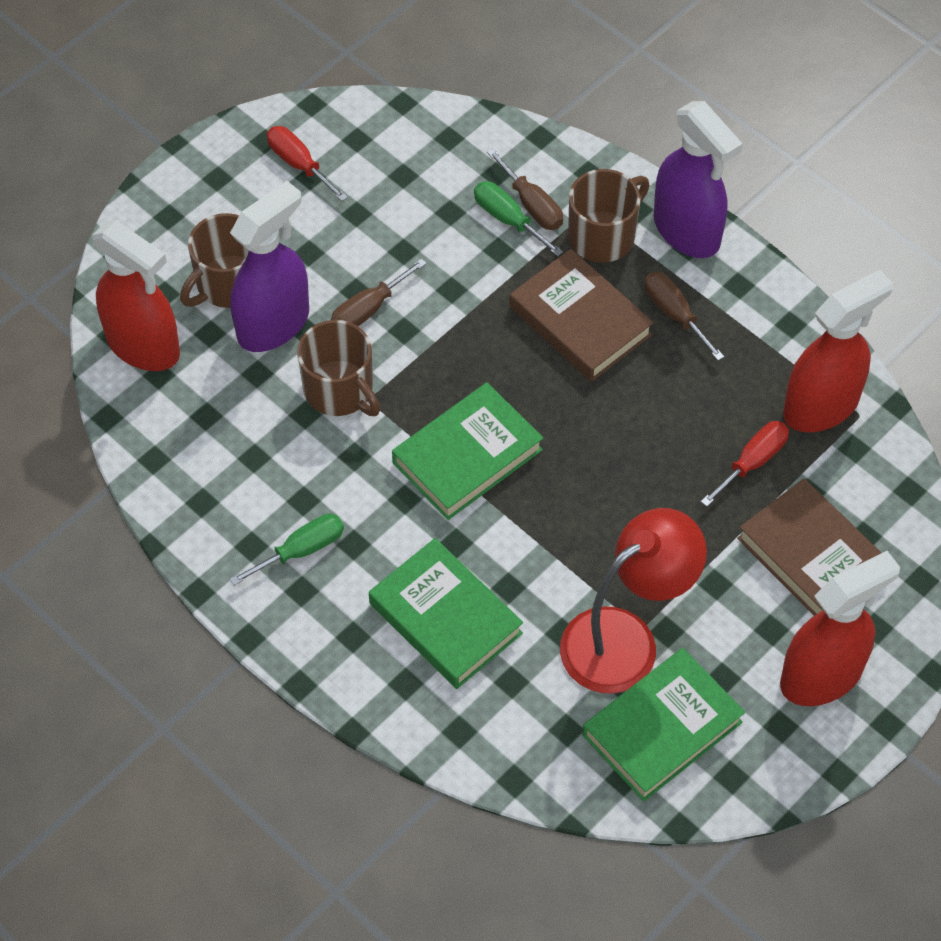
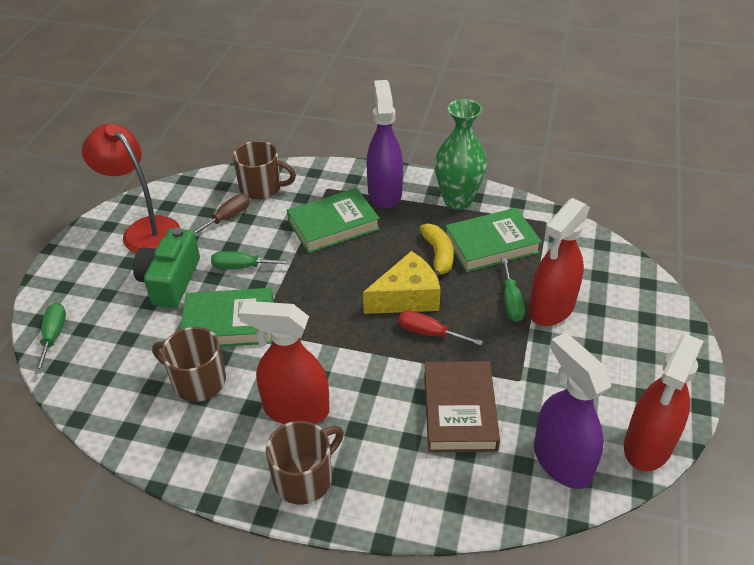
brown book: [510,249,654,382] [737,479,881,616] = 2 -> [424,361,500,452] = 1
brown screwdriver: [331,258,427,326] [487,148,563,230] [645,272,724,361] = 3 -> [193,194,250,235] = 1
green camera: none = 0 -> [133,228,200,308] = 1
green screwdriver: [230,514,344,585] [474,181,563,257] = 2 -> [35,303,66,374] [211,251,292,269] [501,258,525,322] = 3
green vase: none = 0 -> [435,99,487,210] = 1
red screwdriver: [267,126,348,201] [701,421,789,507] = 2 -> [398,310,483,346] = 1
yellow banana: none = 0 -> [420,223,454,277] = 1
yellow cheese: none = 0 -> [363,251,441,314] = 1

